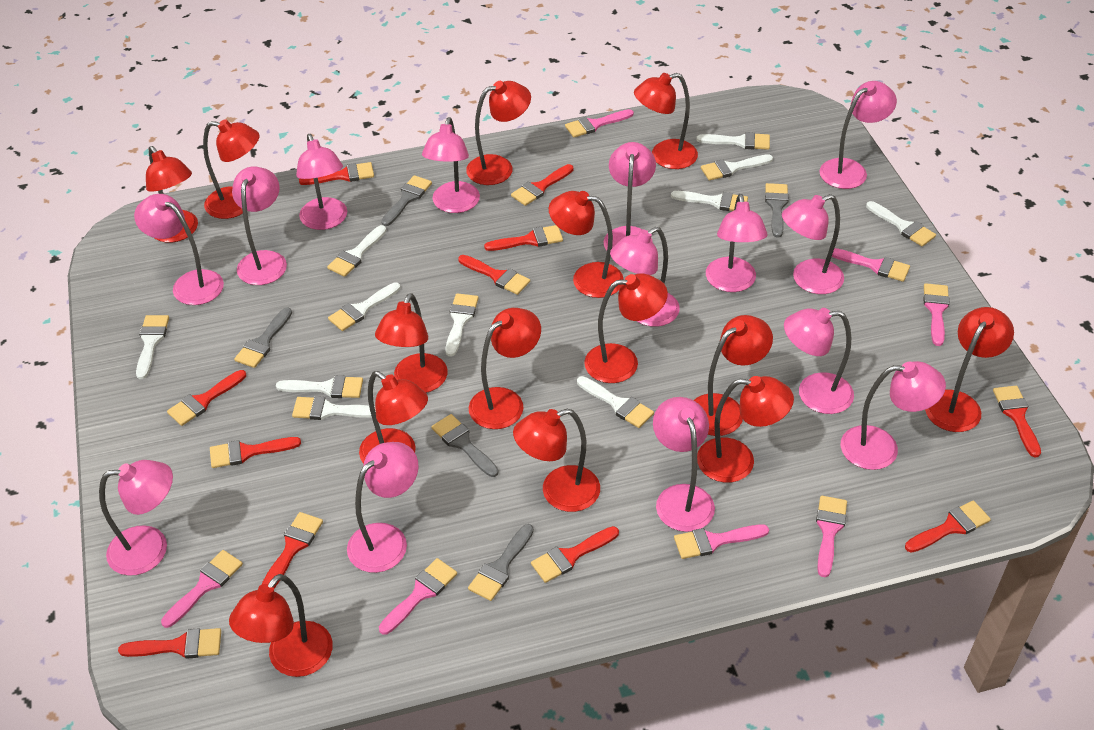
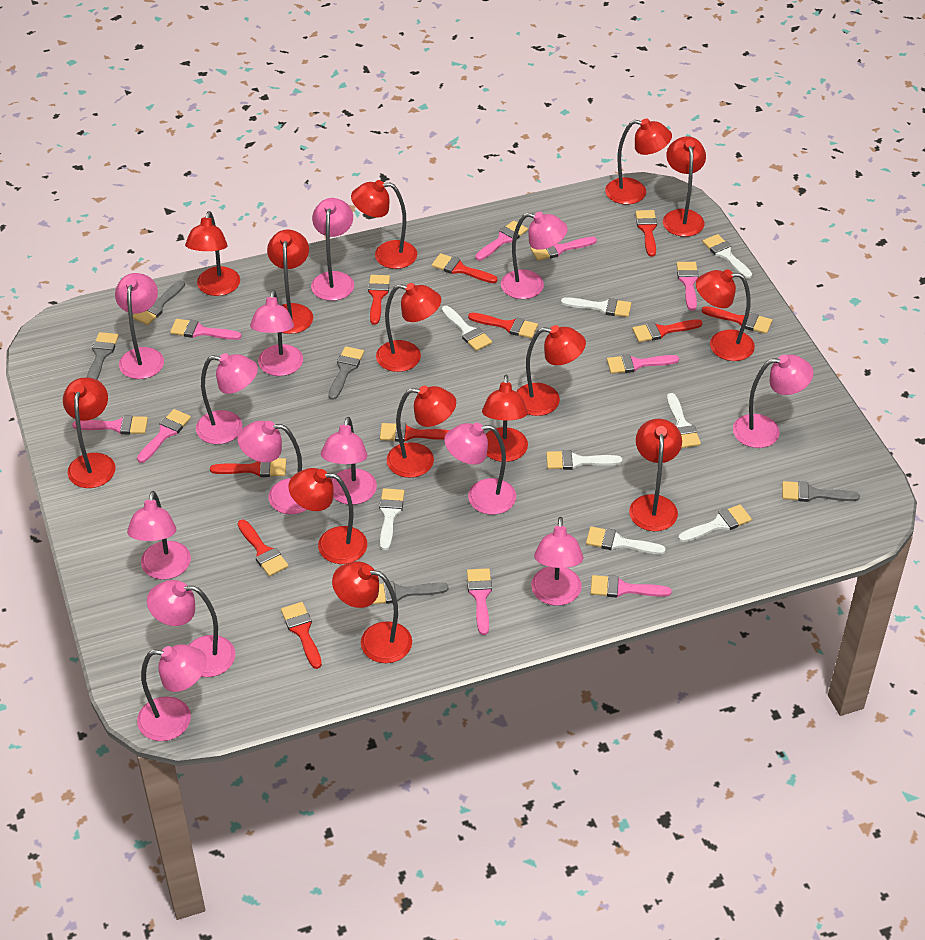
pink brush: [161,550,243,628] [379,558,457,635] [565,109,634,137] [674,525,769,559] [816,496,847,577] [832,248,910,282] [924,283,950,346] = 7 -> [72,415,148,434] [137,409,191,463] [170,319,242,340] [467,568,492,635] [475,220,528,261] [531,237,597,261] [591,575,672,598] [607,354,679,374] [677,262,699,311] = 9
pink lamp: [99,460,173,576] [134,194,224,305] [232,166,287,285] [296,134,347,230] [347,442,419,573] [422,117,480,213] [604,142,656,251] [610,227,680,327] [653,397,715,532] [706,194,768,292] [782,194,844,294] [784,308,854,414] [819,81,897,189] [841,361,946,470] = 14 -> [115,273,164,379] [127,491,191,580] [137,644,207,741] [147,580,235,677] [196,353,258,444] [238,421,307,514] [250,290,303,376] [311,198,354,301] [321,417,377,505] [444,423,516,515] [501,212,568,299] [531,517,583,606] [733,355,813,448] = 13
red brush: [118,628,221,659] [167,370,246,426] [210,437,301,468] [262,512,323,588] [299,162,374,185] [458,255,530,295] [484,225,563,251] [511,164,573,206] [531,526,619,583] [905,500,991,553] [993,386,1041,457] = 11 -> [210,458,286,477] [238,519,288,576] [281,602,322,669] [368,275,390,325] [380,423,450,442] [432,253,498,283] [468,313,538,338] [632,319,703,342] [635,210,657,257] [702,306,772,334] = 10
white brush: [136,315,169,379] [276,375,363,398] [292,396,376,420] [327,225,386,277] [328,282,400,331] [446,293,479,357] [577,376,654,428] [671,191,748,211] [697,132,770,150] [701,154,773,181] [866,201,936,246] = 11 -> [379,488,405,550] [442,306,492,351] [546,450,622,470] [561,297,631,317] [586,526,666,554] [667,393,701,448] [678,504,752,542] [703,234,752,279] = 8

